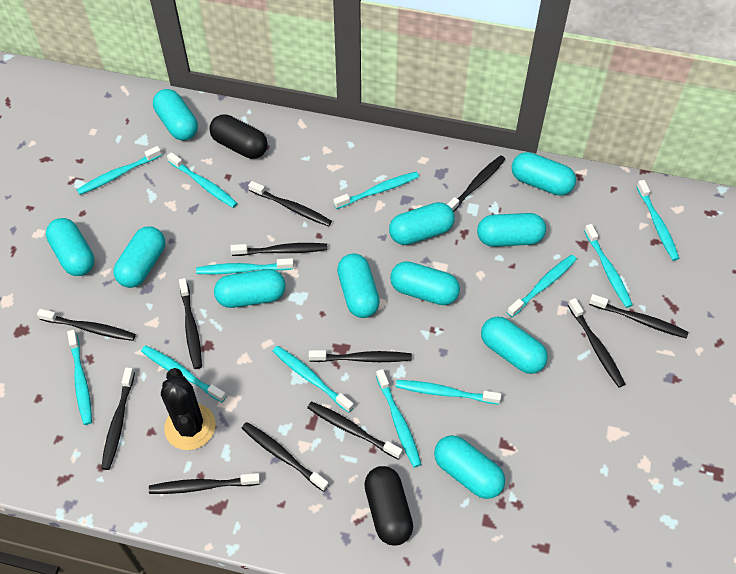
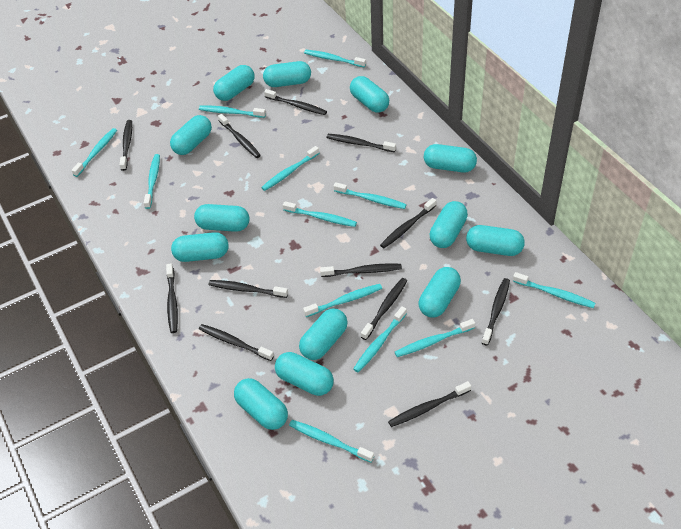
black cactus: [161,368,216,450] = 1 -> none = 0
black capsule: [209,114,268,159] [364,466,413,546] = 2 -> none = 0
turquoise capsule: [46,218,94,276] [113,226,165,288] [153,89,198,141] [214,269,285,308] [337,253,380,318] [389,202,455,245] [390,261,460,305] [434,435,505,499] [477,213,546,247] [481,317,548,374] [512,152,576,196] = 11 -> [170,115,212,155] [171,232,229,262] [194,204,249,232] [213,65,254,101] [234,378,288,430] [263,61,311,87] [275,352,334,396] [299,308,348,360] [350,76,389,113] [419,267,461,317] [424,144,477,172] [430,201,468,248] [466,225,525,256] = 13

